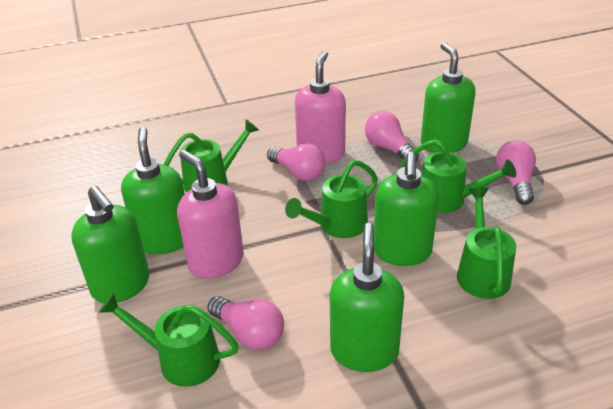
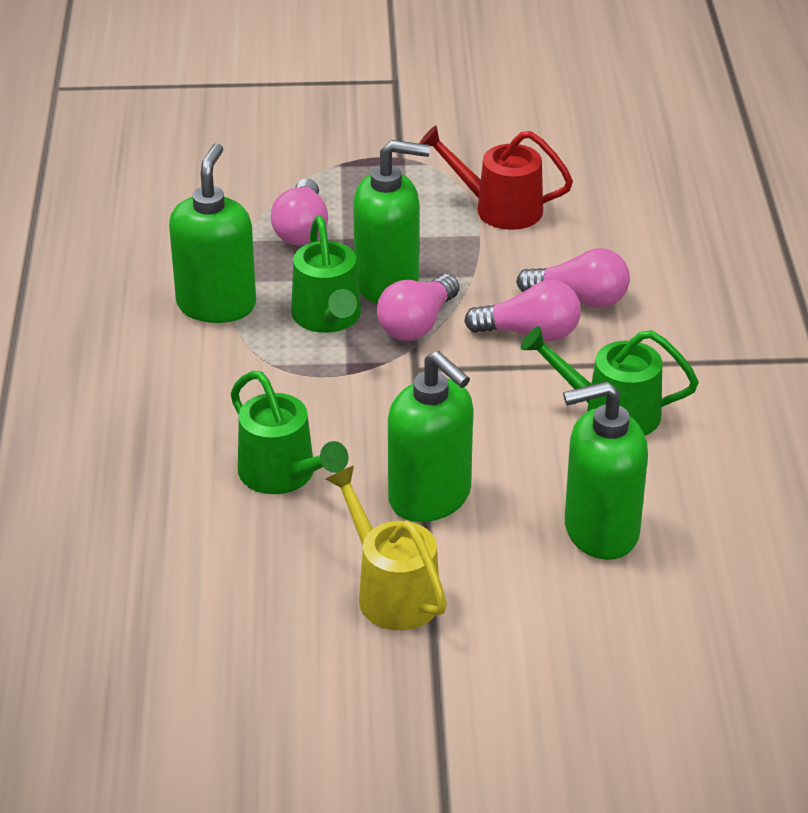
green soap dispenser: [71,186,150,303] [121,127,185,254] [330,223,404,372] [374,152,439,266] [421,42,476,153] = 5 -> [169,143,256,323] [353,140,430,304] [388,351,473,522] [563,381,648,560] = 4
green watering can: [99,293,239,387] [164,119,259,193] [285,160,378,238] [401,139,516,213] [457,187,516,299] = 5 -> [230,371,349,494] [291,216,361,333] [521,326,699,436] = 3
pink soap dispenser: [177,150,244,279] [295,51,346,163] = 2 -> none = 0
red watering can: none = 0 -> [419,125,573,230] = 1
yellow watering can: none = 0 -> [325,466,447,630] = 1

